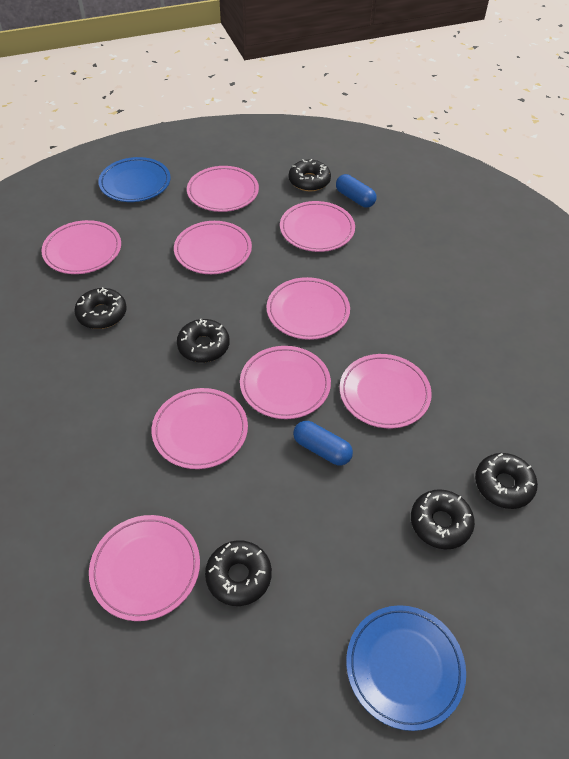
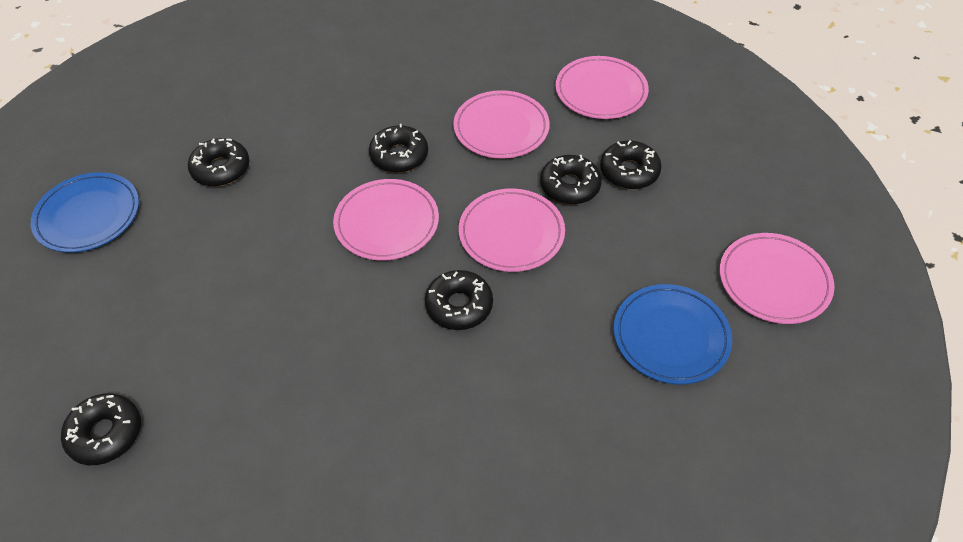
blue capsule: [293,421,353,466] [336,174,377,208] = 2 -> none = 0
pink plate: [41,220,121,274] [89,515,200,621] [152,388,248,469] [174,221,252,274] [187,166,259,212] [240,346,331,419] [266,277,350,340] [280,201,355,252] [340,354,432,429] = 9 -> [333,179,439,260] [453,90,550,159] [459,188,565,272] [555,56,649,119] [720,233,834,324] = 5

